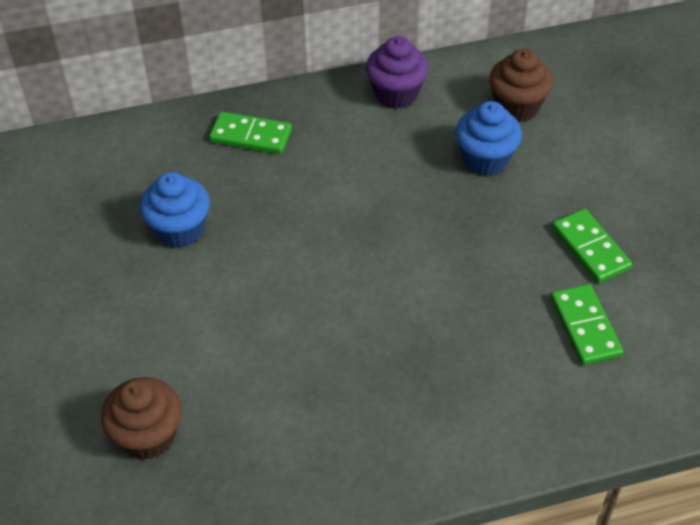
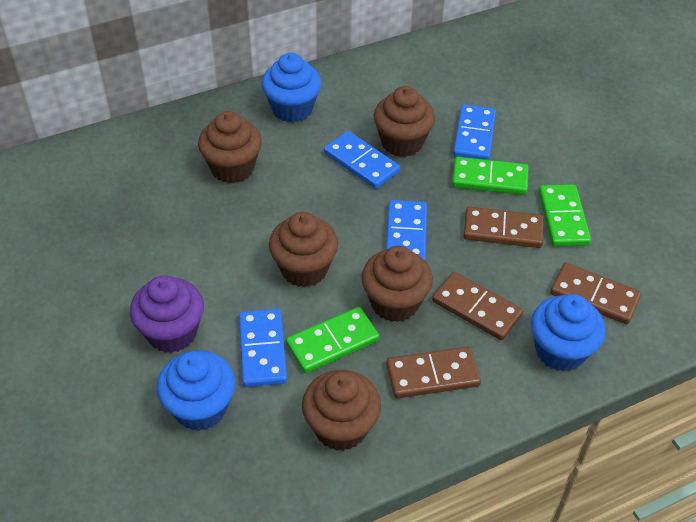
blue cupcake: [140,172,210,248] [455,101,522,176] = 2 -> [157,350,235,431] [262,53,321,123] [531,294,606,371] = 3
blue domino: none = 0 -> [239,309,287,387] [324,131,400,189] [386,200,427,261] [453,104,496,160] = 4
brown cupcake: [101,377,182,460] [489,49,553,122] = 2 -> [198,111,262,183] [269,212,338,287] [302,370,381,451] [361,246,433,322] [373,86,435,157] = 5
brown domino: none = 0 -> [386,347,481,398] [432,272,523,340] [464,207,544,248] [550,263,641,325] = 4

